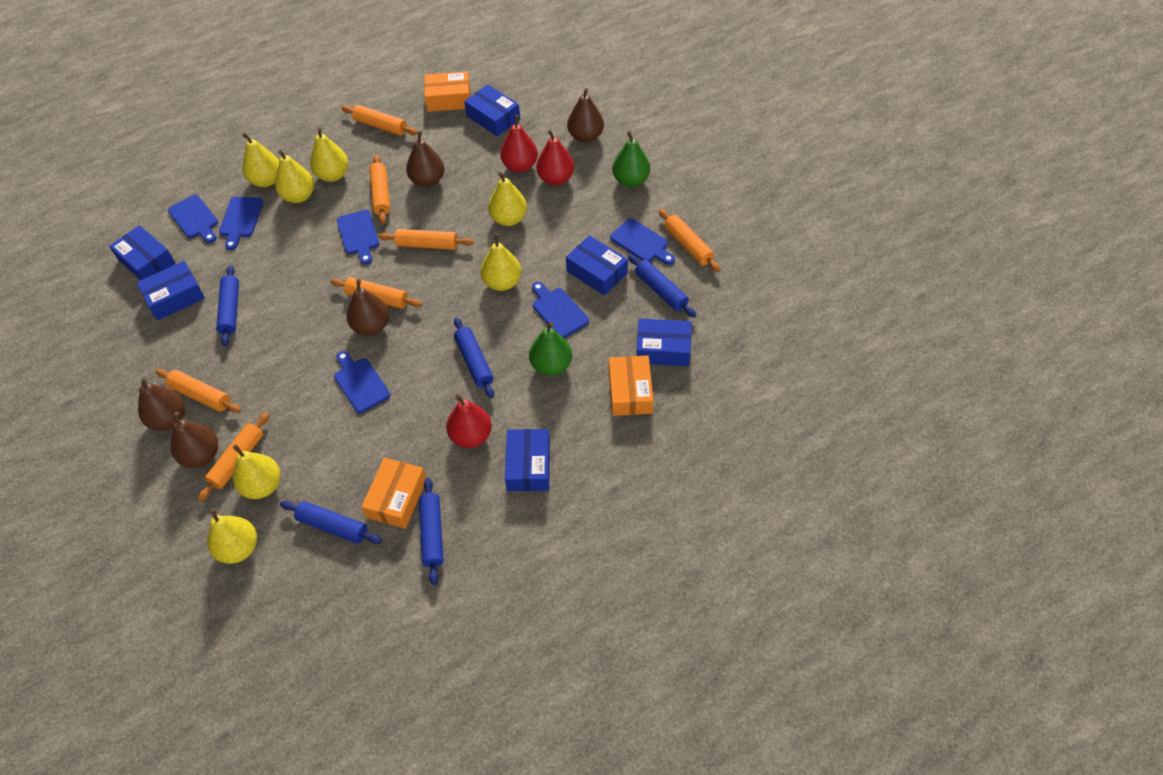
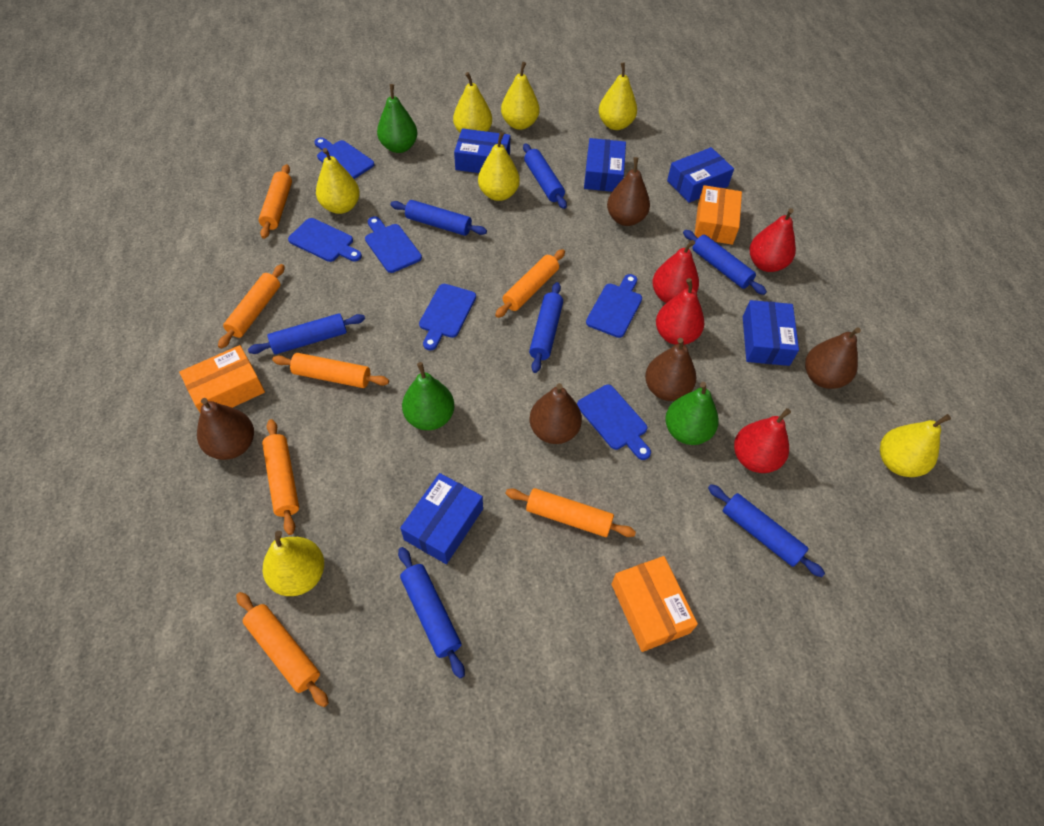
blue box: [109,225,176,280] [137,261,205,320] [464,84,520,137] [505,429,550,491] [566,235,628,296] [636,319,692,366] = 6 -> [400,473,483,564] [454,128,510,173] [584,138,626,192] [667,147,734,203] [743,300,799,366] = 5
blue rolling pin: [216,265,239,346] [280,501,382,544] [419,478,444,585] [454,317,494,398] [628,254,697,318] = 5 -> [248,313,365,354] [390,200,487,236] [398,547,465,678] [523,143,567,209] [529,282,563,373] [683,230,767,295] [708,484,825,577] = 7
green pear: [529,322,572,376] [612,131,650,187] = 2 -> [377,84,417,153] [402,362,454,430] [665,382,719,445] = 3
red pear: [446,394,492,448] [500,115,538,172] [536,129,574,185] = 3 -> [652,240,699,303] [656,278,704,345] [734,408,791,473] [750,208,796,272] = 4

